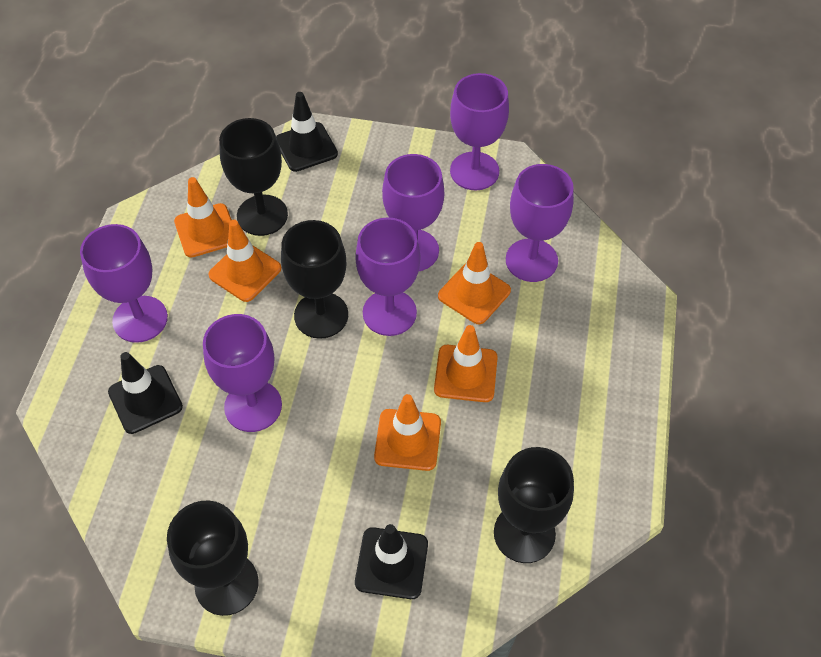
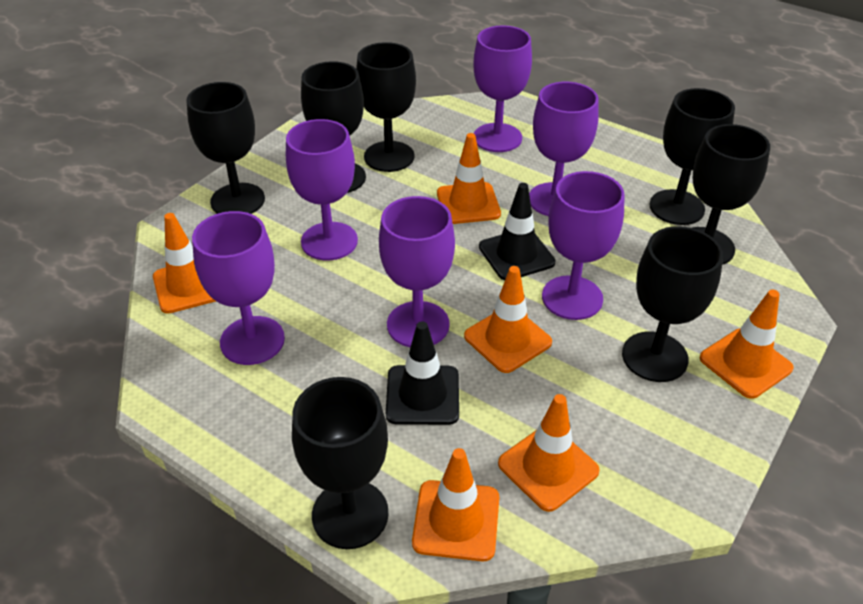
black goblet: [167,501,259,616] [219,118,288,236] [281,220,348,339] [494,447,574,563] = 4 -> [186,82,265,214] [292,377,389,549] [301,61,366,193] [356,42,416,172] [622,226,723,382] [650,88,735,225] [692,124,770,265] = 7
black traffic cone: [108,352,183,434] [276,92,338,172] [355,524,428,599] = 3 -> [386,321,459,425] [479,183,556,280] = 2
orange traffic cone: [174,177,232,258] [208,220,281,302] [374,394,441,471] [434,325,498,402] [438,242,511,324] = 5 -> [153,213,216,313] [412,448,499,561] [437,133,501,224] [464,266,552,373] [498,394,600,512] [700,290,794,399] = 6

